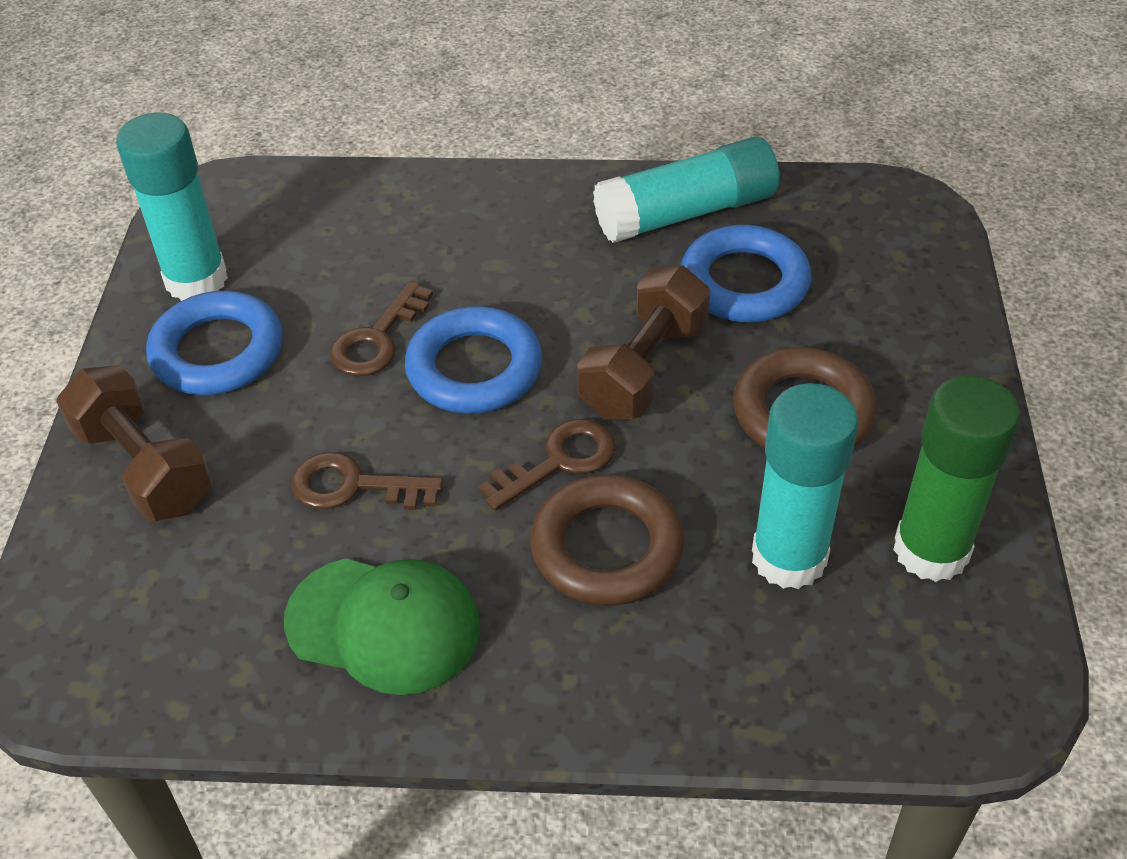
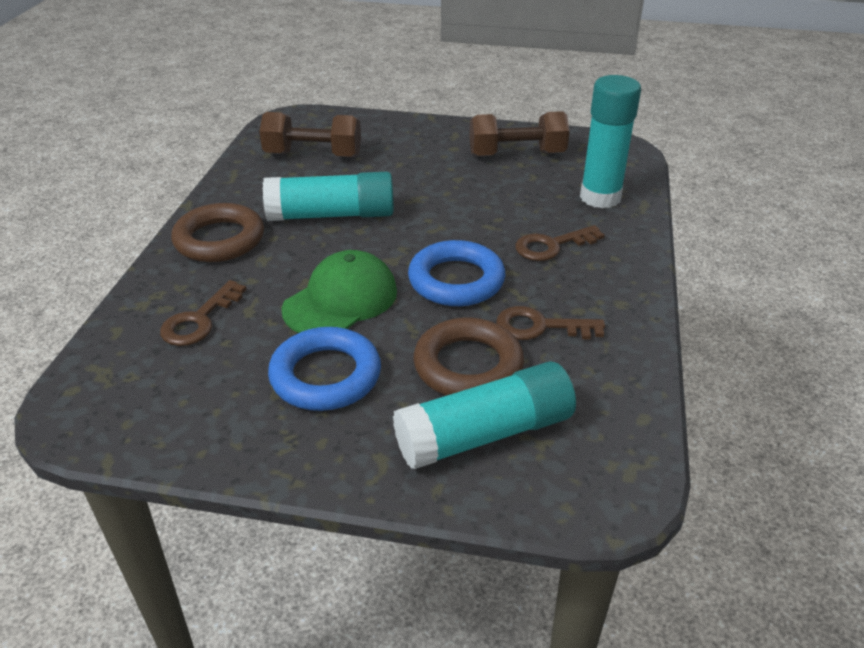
blue ring: [146,291,283,395] [405,306,542,414] [681,225,811,322] = 3 -> [268,327,381,411] [408,240,505,306] = 2
green glue stick: [893,375,1020,582] = 1 -> none = 0

